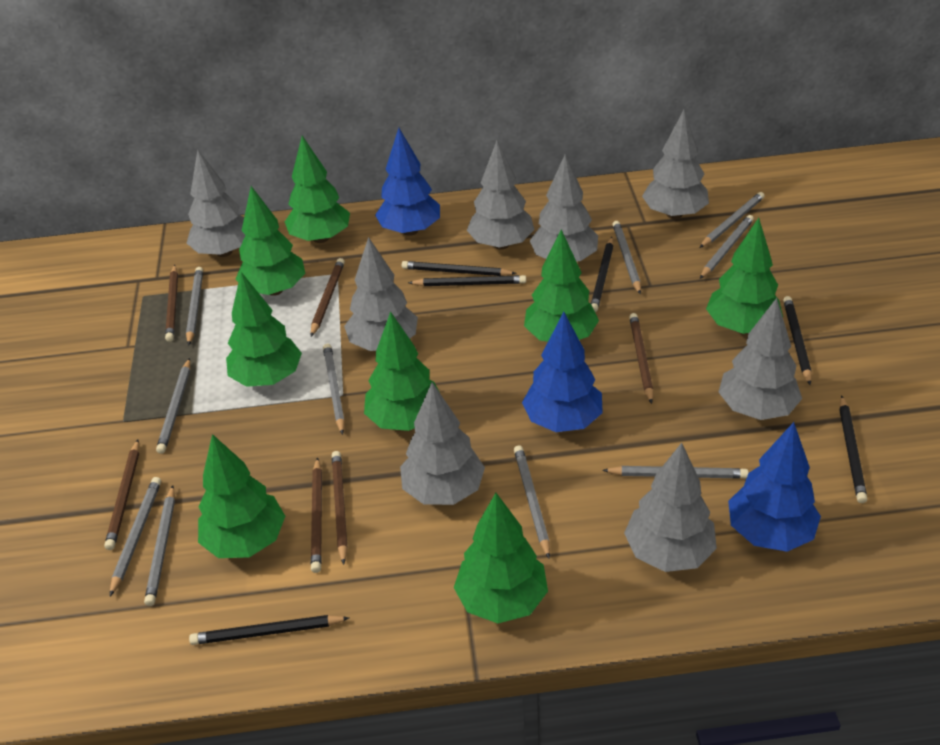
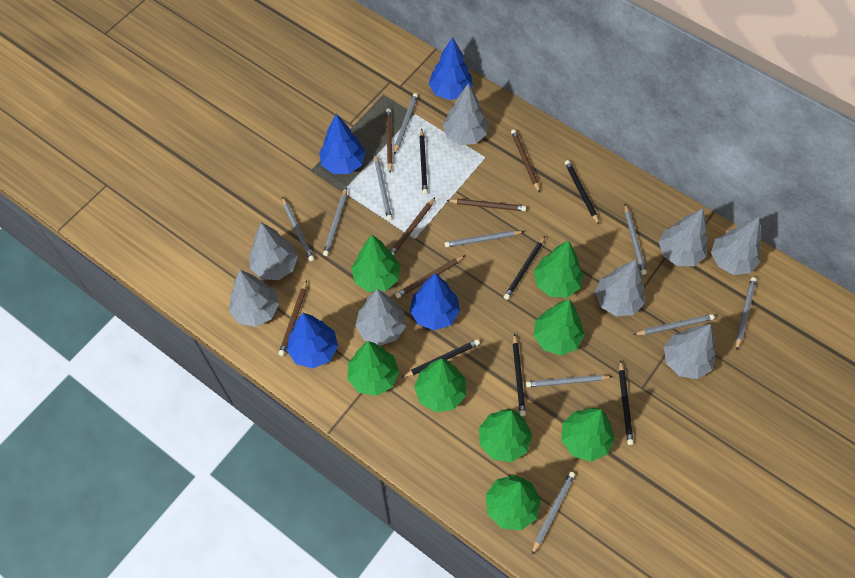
blue tree: [375,128,440,236] [522,312,603,432] [728,422,821,552] = 3 -> [287,313,338,368] [319,114,365,174] [410,273,460,330] [429,37,473,100] = 4

